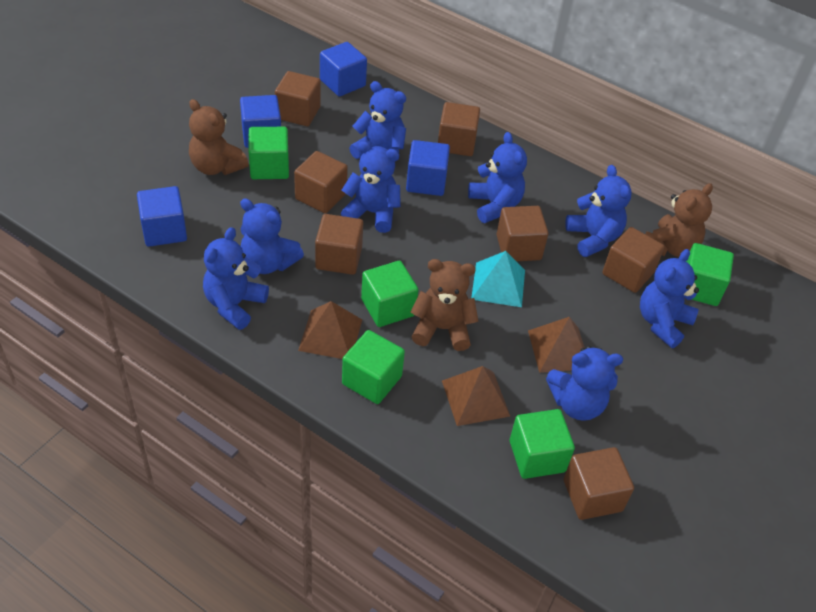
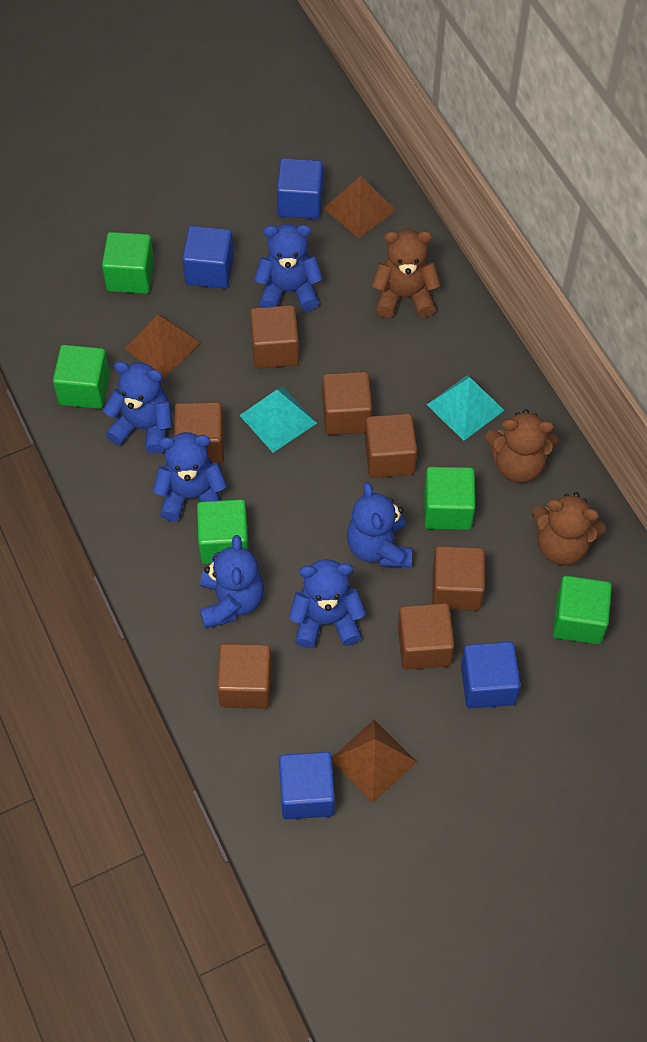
blue teddy bear: [203,227,269,330] [240,198,304,274] [341,141,401,233] [349,81,406,159] [468,132,527,223] [546,346,623,421] [565,165,631,257] [640,249,699,348] = 8 -> [103,361,173,454] [153,432,227,522] [200,535,264,628] [254,224,323,311] [289,559,366,648] [347,482,412,567] = 6
turquoise pyramid: [471,251,525,307] = 1 -> [239,387,317,453] [427,375,505,441] = 2

